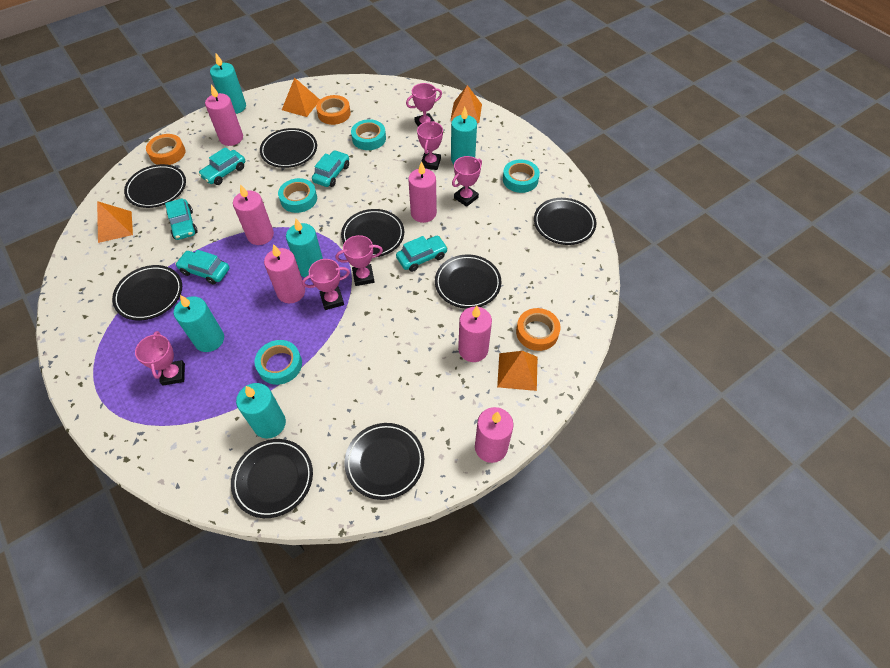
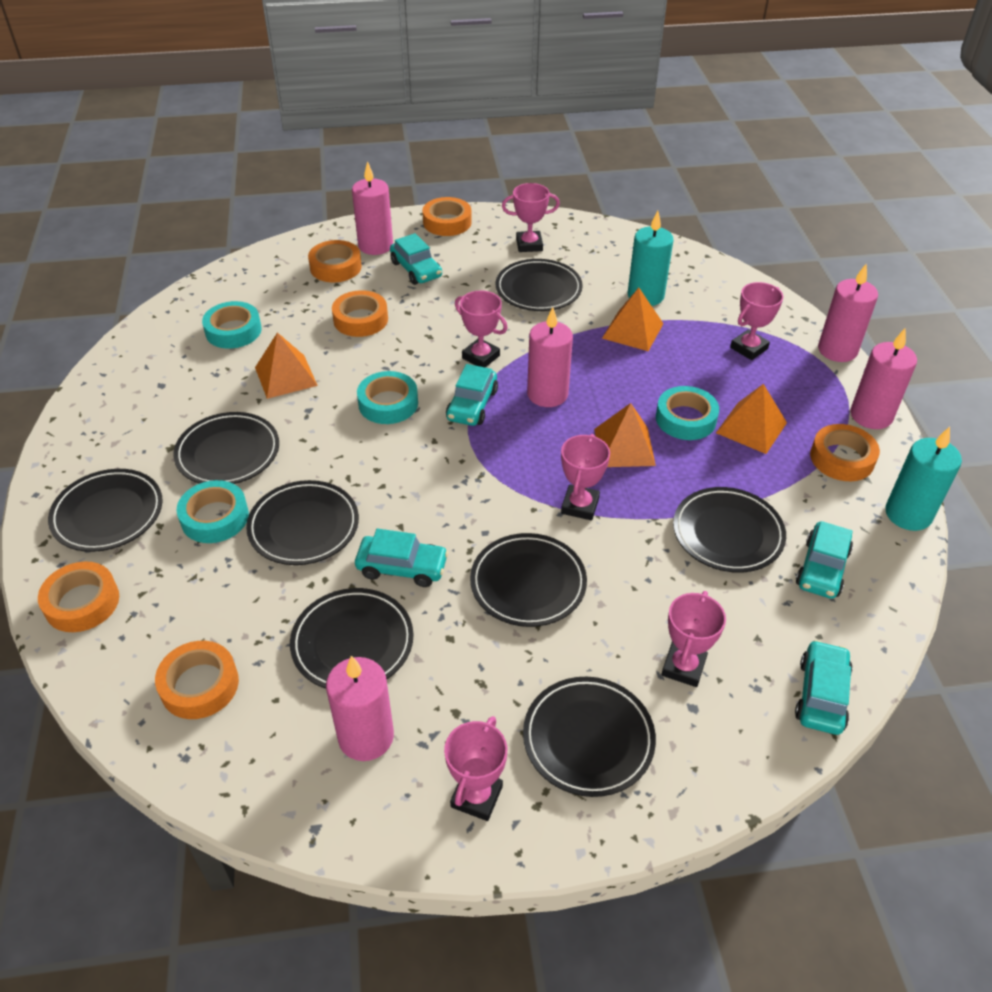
orange tape: [146,134,186,165] [316,95,351,125] [516,308,561,351] = 3 -> [38,562,119,632] [155,641,239,719] [308,240,362,282] [332,290,388,337] [422,197,472,236] [810,424,880,481] = 6
pink candle: [205,84,243,146] [233,184,274,245] [264,244,305,303] [408,161,437,223] [458,306,492,362] [475,407,514,463] = 6 -> [326,656,394,761] [352,161,393,255] [527,307,573,407] [818,264,878,362] [850,329,917,429] = 5
turquoise candle: [174,295,224,352] [210,53,246,114] [236,383,286,439] [286,219,323,278] [451,107,477,164] = 5 -> [628,211,674,306] [885,427,962,531] = 2

